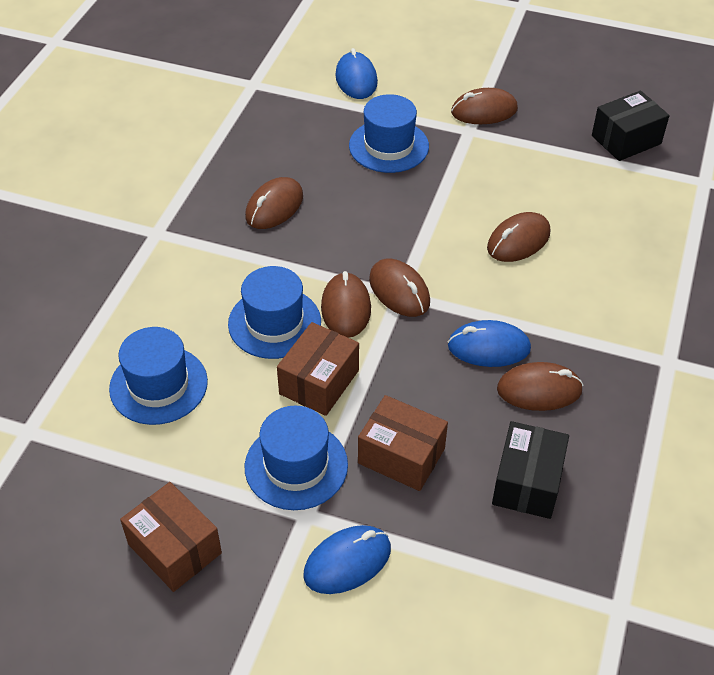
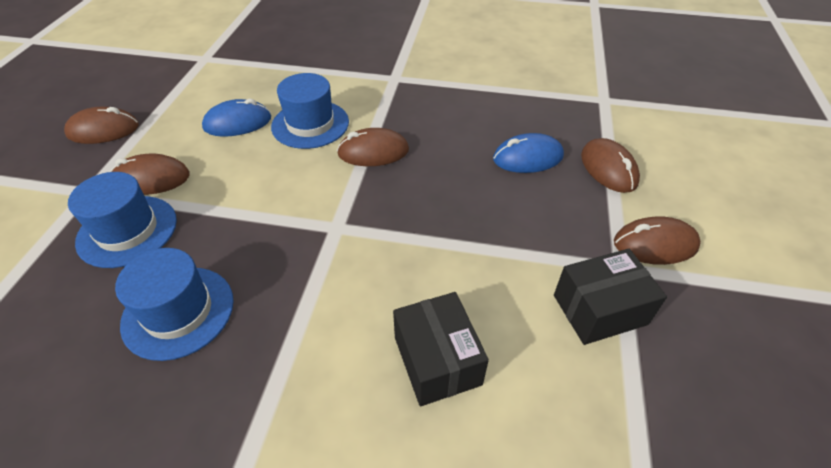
blue hat: [109,327,208,425] [228,266,321,359] [245,406,348,510] [349,94,429,173] = 4 -> [68,172,177,268] [115,248,234,361] [271,73,349,149] = 3
blue mouse: [303,525,391,594] [335,48,378,99] [448,320,531,367] = 3 -> [202,99,271,137] [493,133,564,173] = 2
brown box: [120,482,222,592] [277,322,359,416] [358,395,448,491] = 3 -> none = 0
brown mouse: [245,177,303,229] [321,271,371,338] [369,259,430,317] [451,88,518,124] [487,212,550,262] [497,362,583,411] = 6 -> [64,107,139,144] [110,154,190,195] [337,128,409,166] [581,138,640,193] [614,216,701,265] = 5

